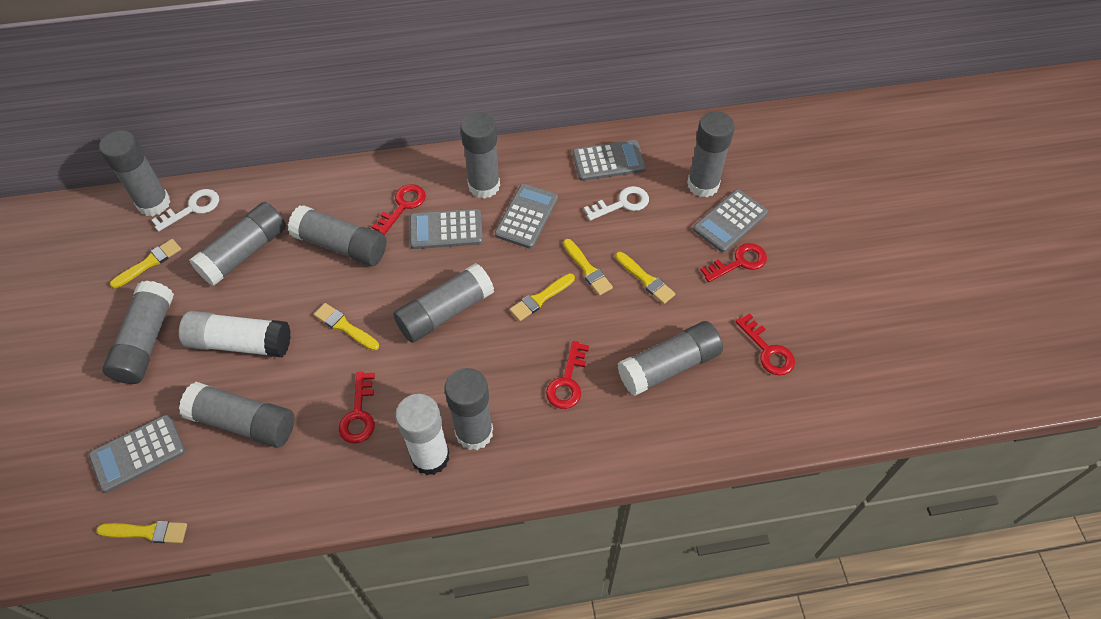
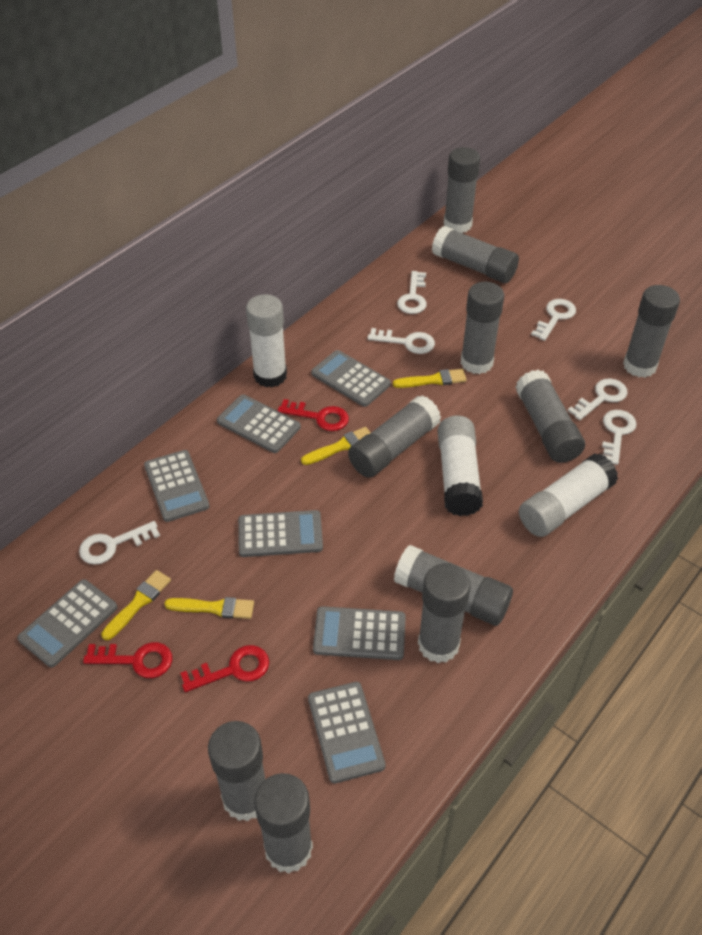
grey calculator: [89,414,185,493] [410,209,483,249] [495,184,558,249] [572,140,646,181] [693,189,768,253] = 5 -> [17,579,118,668] [144,450,210,522] [217,395,301,453] [238,510,323,557] [308,682,386,784] [311,350,391,407] [313,606,406,660] = 7
red key: [339,372,375,443] [371,184,426,235] [546,341,589,409] [700,243,767,282] [735,313,795,375] = 5 -> [83,642,172,678] [180,645,269,692] [278,399,349,431] = 3
white glue stick: [179,311,291,357] [395,394,450,475] = 2 -> [246,294,287,387] [438,416,483,516] [519,453,618,537] = 3
white key: [152,189,219,231] [584,186,649,221] = 2 -> [79,521,160,565] [367,328,435,354] [397,271,427,314] [531,299,576,341] [568,378,628,420] [601,410,637,465] = 6
yellow brush: [96,521,187,543] [110,239,181,289] [314,303,379,351] [510,273,575,321] [563,239,613,296] [615,252,675,304] = 6 -> [101,570,171,640] [165,597,254,619] [301,427,371,465] [393,369,467,388] = 4

